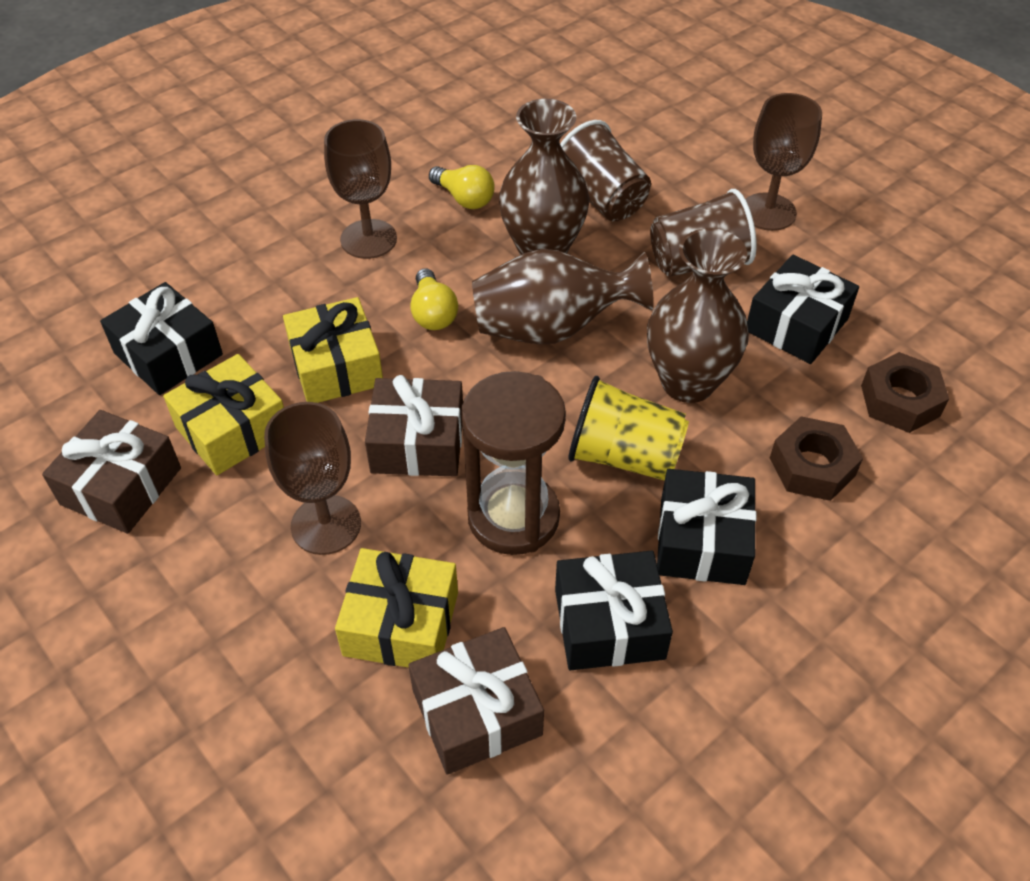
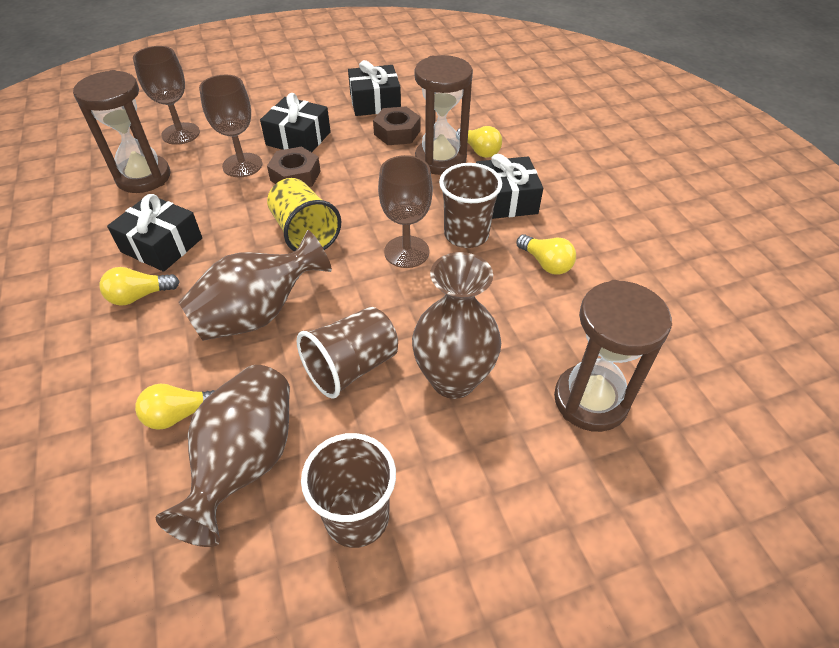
brown cup: [560,120,651,221] [650,189,757,277] = 2 -> [297,307,398,399] [301,433,396,548] [439,163,502,248] = 3
brown gift: [42,410,181,534] [365,375,463,477] [408,627,544,775] = 3 -> none = 0
brown hourglass: [461,371,566,555] = 1 -> [73,70,171,193] [415,55,473,175] [554,280,672,432] = 3
yellow gift: [163,354,284,475] [283,297,383,403] [335,548,458,668] = 3 -> none = 0
yellow light bulb: [410,268,458,330] [429,165,495,209] = 2 -> [100,267,180,306] [135,383,215,430] [456,126,502,158] [517,234,576,275] = 4

